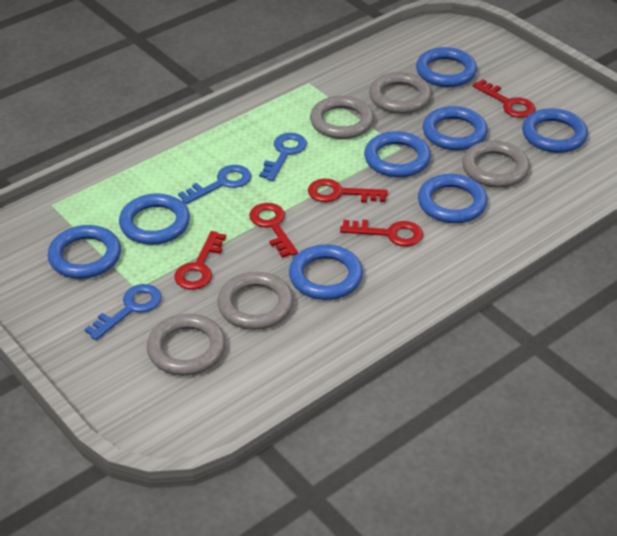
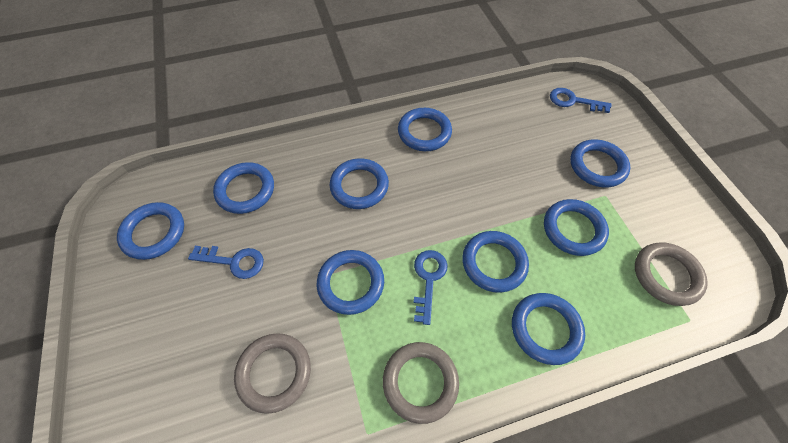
blue ring: [48,225,121,279] [119,193,190,245] [289,244,363,300] [364,131,431,177] [416,47,477,87] [418,174,487,223] [423,106,488,150] [522,108,588,153] = 8 -> [117,202,184,260] [213,162,274,214] [317,250,384,315] [330,158,389,209] [398,108,452,151] [462,231,529,293] [512,293,585,365] [544,199,609,256] [570,139,630,188] = 9
grey ring: [147,314,226,376] [217,272,294,330] [310,96,374,139] [369,72,432,114] [462,141,530,188] = 5 -> [234,333,311,414] [383,342,459,424] [635,242,708,306] = 3
red key: [174,231,226,290] [249,203,298,258] [308,179,388,203] [340,220,423,246] [473,79,535,118] = 5 -> none = 0

